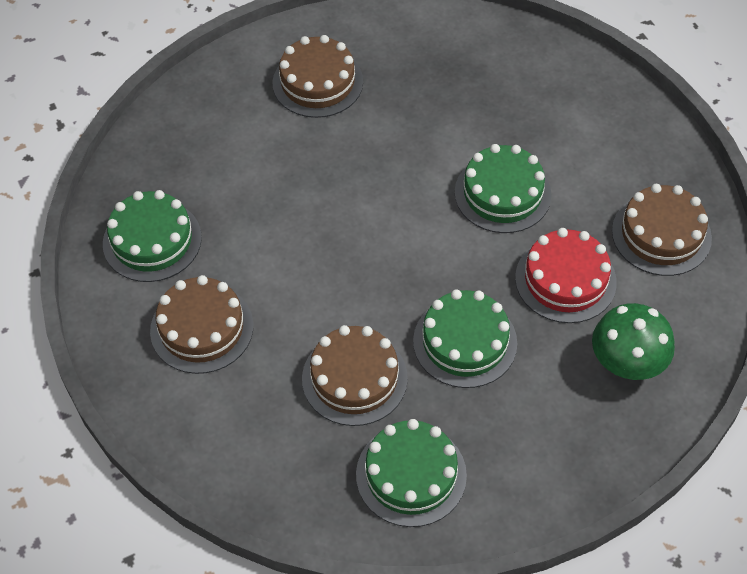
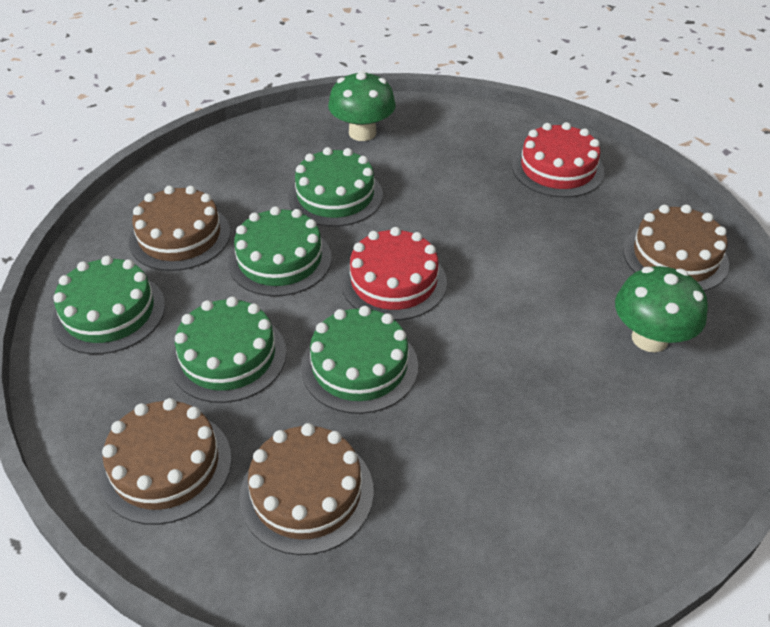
green cake: [103,190,202,282] [356,419,467,527] [413,289,517,388] [455,144,551,233] = 4 -> [52,256,165,354] [170,297,287,403] [228,206,332,296] [288,147,383,227] [301,306,418,414] = 5
green mushroom: [592,303,675,380] = 1 -> [328,70,396,141] [615,266,708,352] = 2
red cake: [515,228,617,323] = 1 -> [341,227,447,320] [512,122,604,198] = 2

